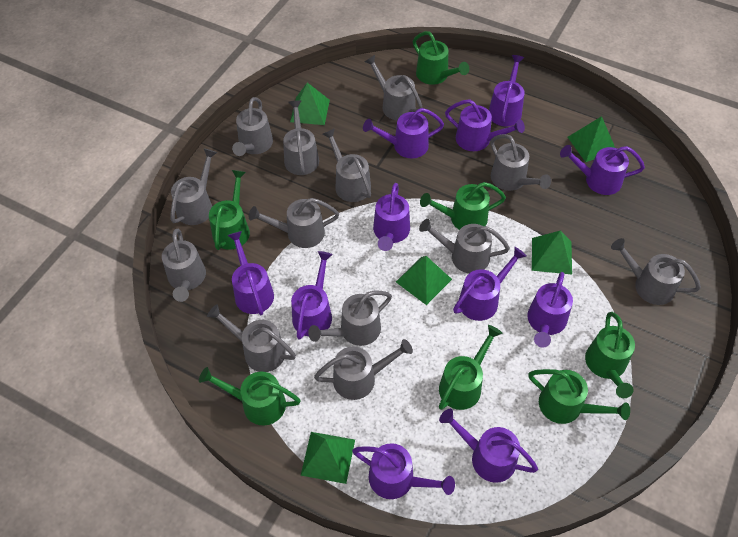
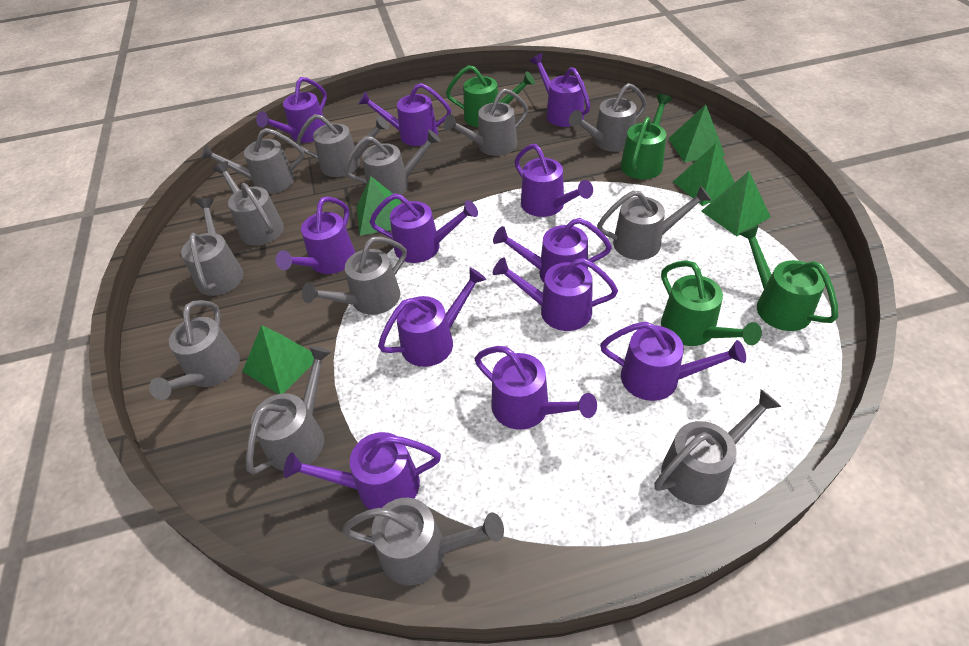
green watering can: [199,367,301,426] [209,170,250,250] [413,31,469,85] [420,182,506,230] [439,325,502,410] [528,369,630,424] [585,312,635,398] = 7 -> [446,65,535,127] [621,94,672,179] [661,260,762,346] [739,225,838,331] = 4
purple watering can: [227,231,274,315] [291,251,333,340] [352,443,455,499] [363,108,444,158] [373,183,410,251] [439,409,538,483] [445,99,525,151] [453,247,527,321] [489,55,525,127] [527,272,573,348] [560,145,645,195] = 11 -> [256,77,327,143] [276,196,355,274] [283,432,441,510] [358,83,451,146] [370,193,478,263] [378,267,486,367] [475,346,597,430] [493,218,612,282] [493,257,618,331] [515,144,593,217] [530,53,591,127] [600,321,746,401] = 12

